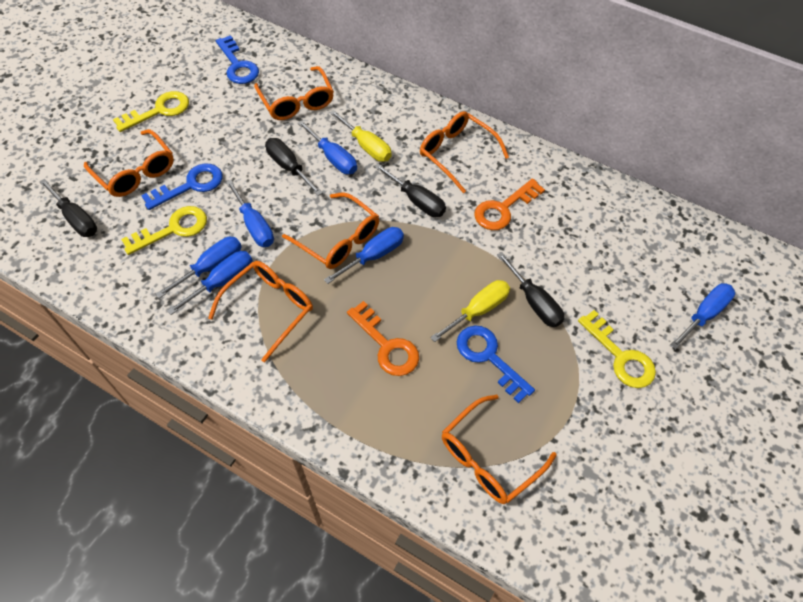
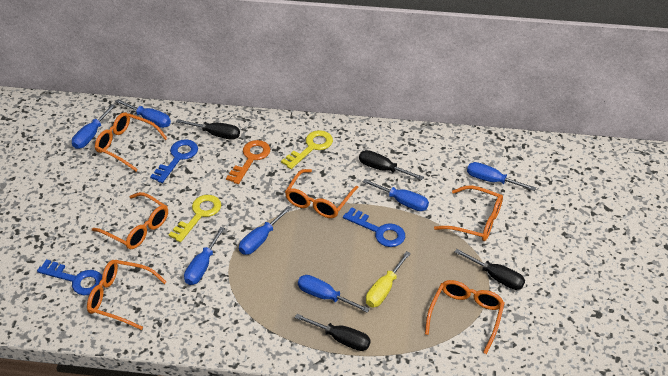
blue screwdriver: [156,237,242,298] [167,251,253,315] [226,180,274,247] [297,120,357,174] [324,227,404,284] [670,283,735,349] = 6 -> [72,104,116,149] [116,99,171,128] [184,227,225,285] [239,206,292,255] [298,275,370,313] [363,179,429,211] [467,162,536,191] = 7
orange key: [347,301,419,376] [474,178,545,230] = 2 -> [226,140,270,184] = 1
yellow key: [113,91,189,132] [121,206,207,255] [578,310,656,388] = 3 -> [168,195,221,242] [281,130,333,169] = 2
yellow screwdriver: [330,110,392,162] [430,280,510,342] = 2 -> [366,251,411,307] = 1

